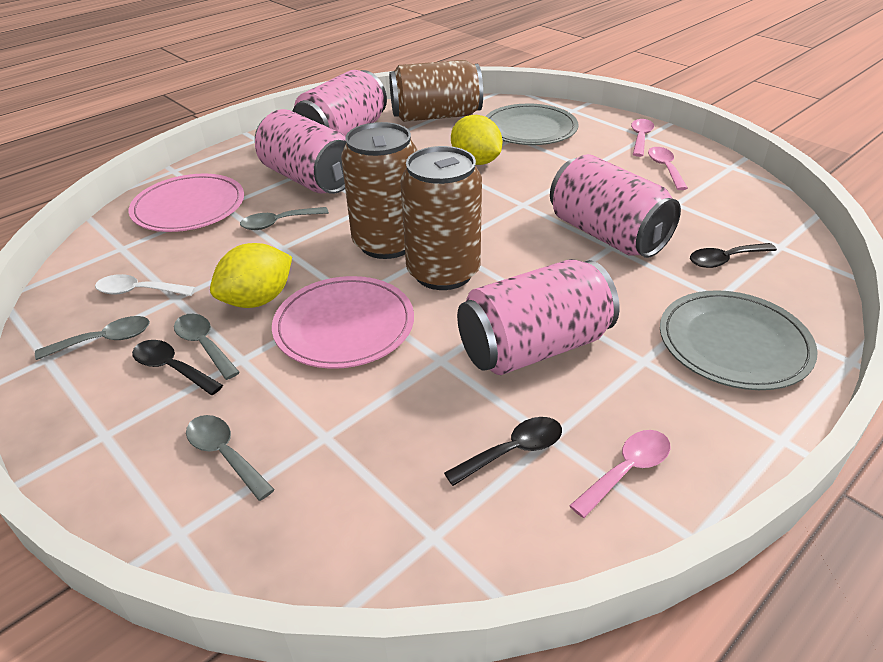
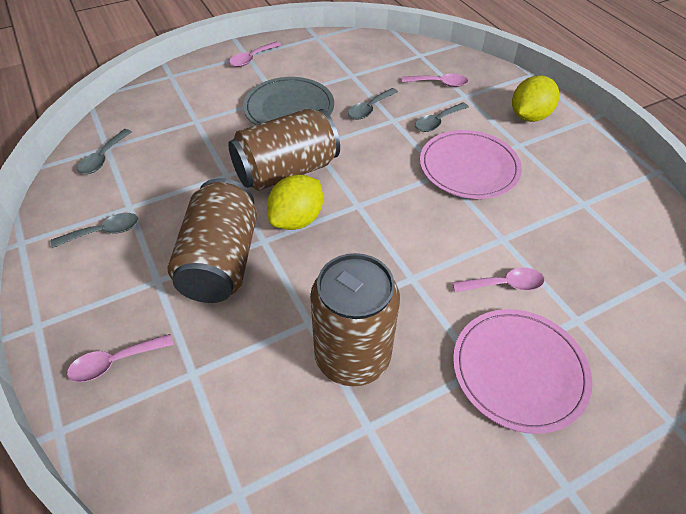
black spoon: [132,340,223,395] [444,417,562,486] [690,243,777,268] = 3 -> none = 0
grey plate: [485,104,579,145] [660,290,818,390] = 2 -> [243,77,334,125] = 1
pink can: [255,109,346,194] [293,70,387,136] [457,259,619,375] [550,154,681,258] = 4 -> none = 0
pink spoon: [569,430,670,518] [631,119,654,157] [648,147,688,190] = 3 -> [67,334,174,382] [229,42,281,67] [402,74,468,87] [452,268,545,293] = 4
white spoon: [95,274,196,296] = 1 -> none = 0

